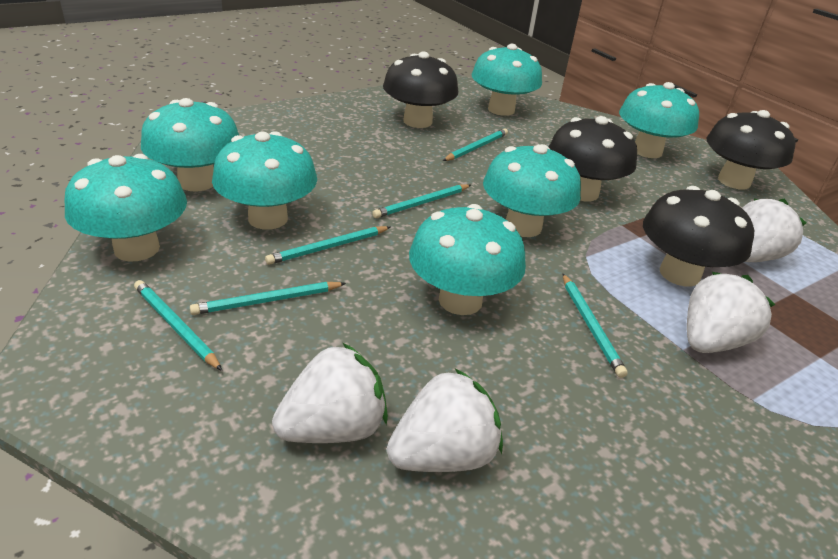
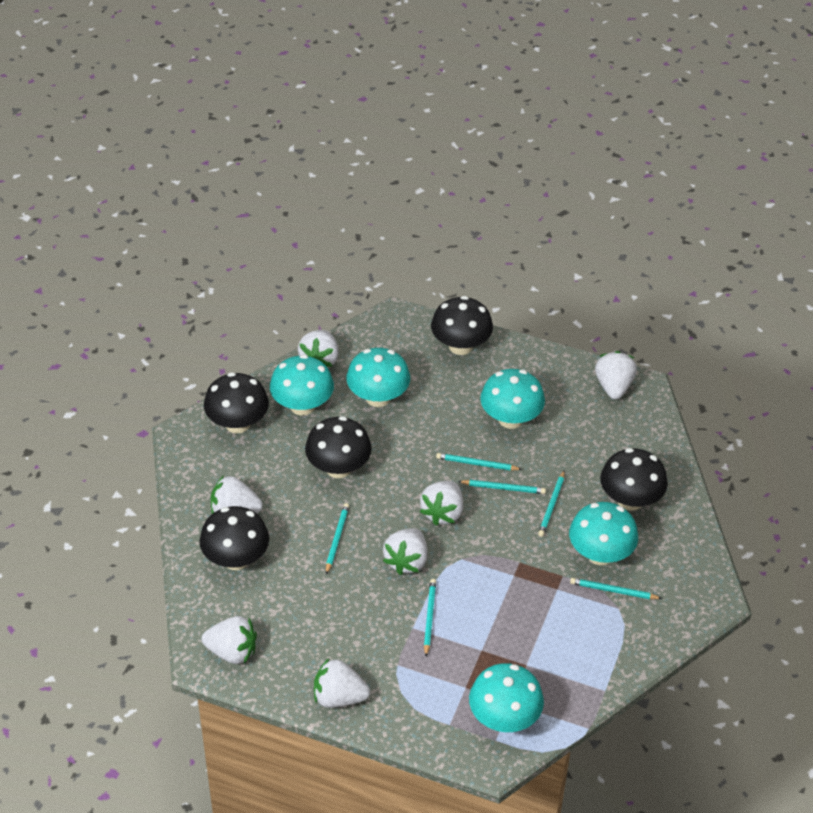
black mushroom: [383,52,459,128] [549,116,637,201] [643,186,754,287] [707,110,796,190] = 4 -> [199,506,269,570] [204,372,269,434] [305,416,372,478] [431,296,493,355] [600,448,668,511] = 5
turquoise mushroom: [65,154,187,261] [141,98,239,192] [212,131,317,230] [409,204,526,315] [471,44,542,116] [483,144,581,237] [619,82,699,158] = 7 -> [270,355,334,416] [346,348,410,407] [469,663,544,732] [480,369,545,429] [569,502,638,565] = 5
white strawberry: [272,343,388,443] [387,369,503,472] [687,272,775,353] [742,198,806,262] = 4 -> [202,616,257,664] [211,476,263,514] [298,330,339,368] [314,658,370,708] [383,528,428,575] [420,481,463,526] [595,351,637,399] = 7

